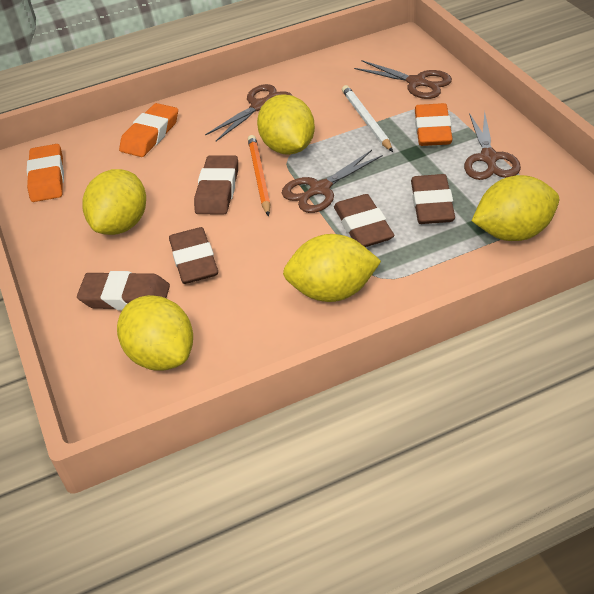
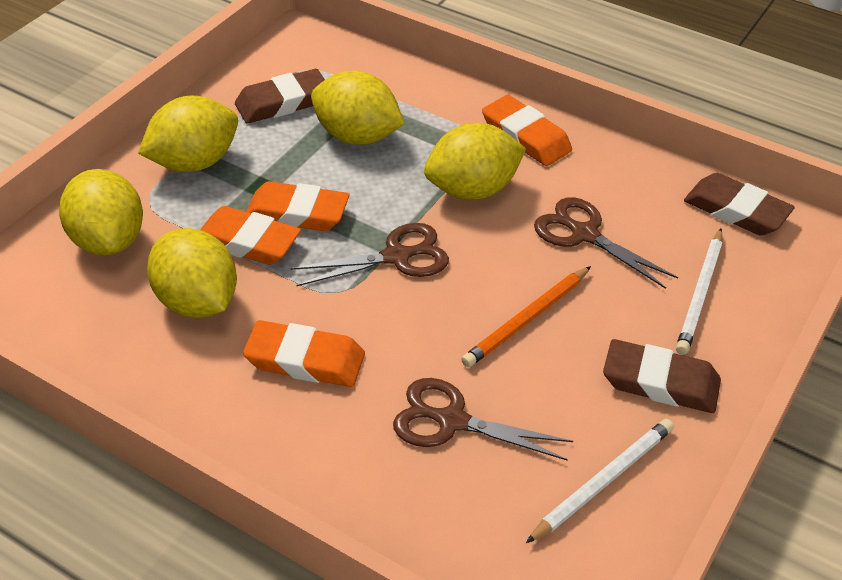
brown eraser: [77,271,170,311] [169,227,218,284] [194,155,238,215] [334,194,394,247] [411,174,455,224] = 5 -> [235,69,325,123] [603,339,721,413] [684,173,795,236] = 3
brown scissors: [205,84,293,141] [282,150,383,213] [354,60,452,99] [464,111,521,180] = 4 -> [291,223,449,286] [393,378,573,461] [534,197,678,289] = 3
orange eraser: [27,144,64,202] [119,103,178,157] [415,103,453,146] = 3 -> [200,206,301,265] [243,320,365,387] [246,181,349,231] [482,95,572,166] = 4
white pencil: [342,85,393,152] = 1 -> [526,419,674,543] [676,228,722,355] = 2

